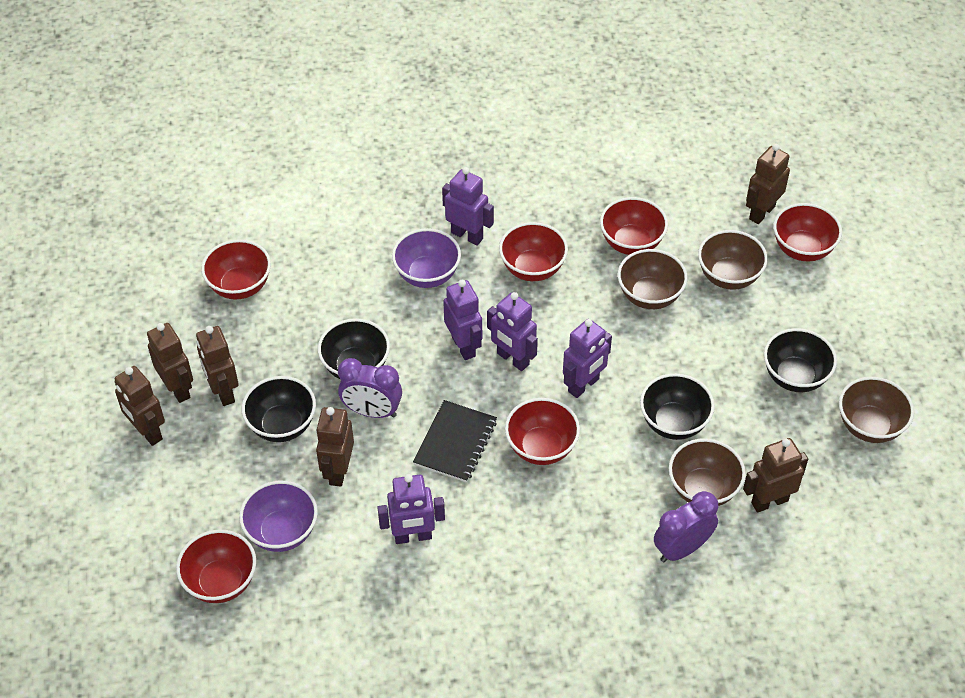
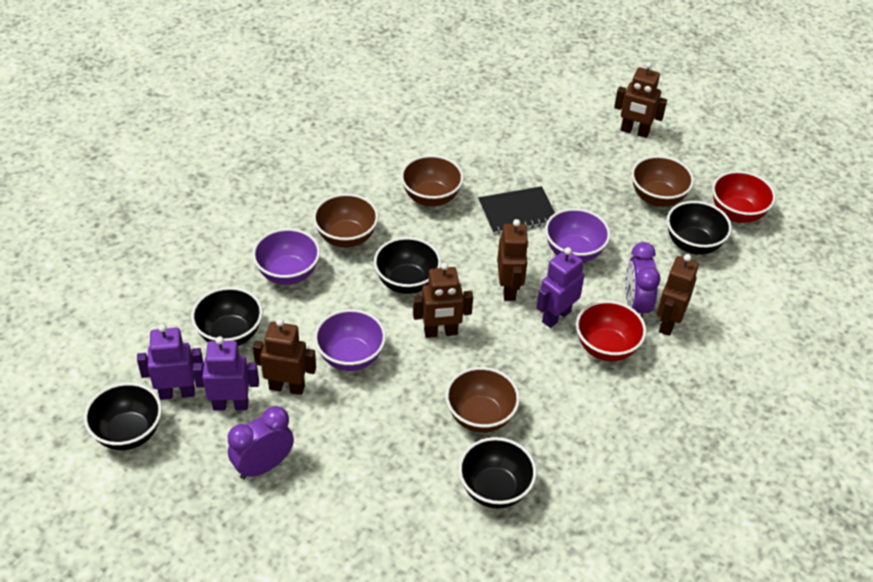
black bowl: [242,376,316,442] [318,318,390,380] [640,373,715,440] [764,328,837,392] = 4 -> [84,382,162,450] [191,287,263,346] [374,237,441,294] [458,437,537,508] [667,201,732,255] = 5
brown robot: [115,366,165,446] [147,323,193,403] [196,326,239,406] [316,407,354,487] [743,438,808,513] [746,144,790,224] = 6 -> [253,318,316,395] [413,262,473,338] [497,219,529,301] [614,62,667,138] [657,254,699,336] = 5
purple bowl: [239,481,318,552] [392,228,461,288] = 2 -> [252,228,320,285] [314,309,386,371] [545,208,611,262] = 3
purple robot: [377,474,445,544] [442,167,494,246] [443,280,482,360] [487,292,538,371] [563,319,612,398] = 5 -> [137,324,204,400] [192,336,259,411] [536,247,584,328] = 3
red bowl: [176,529,256,603] [201,239,271,300] [499,222,568,281] [505,398,580,465] [600,197,668,255] [773,203,842,262] = 6 -> [576,300,647,361] [712,171,776,223] = 2

